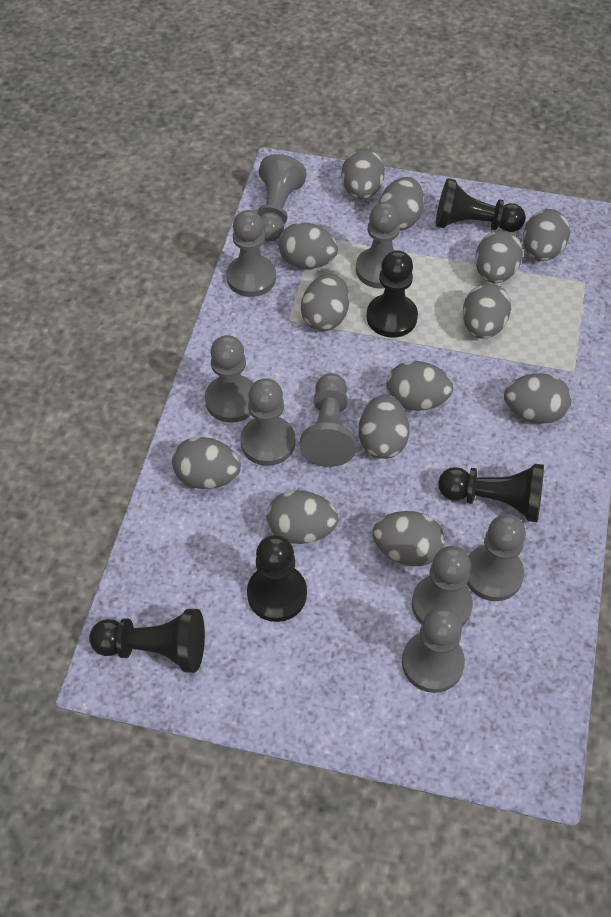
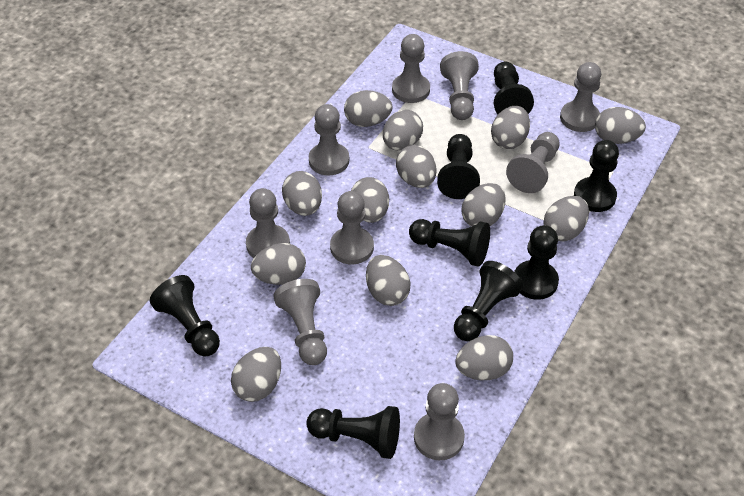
black pawn: [89,609,205,673] [247,535,307,622] [367,250,418,338] [436,178,526,232] [439,464,544,522] = 5 -> [150,275,220,356] [306,406,400,459] [409,219,490,267] [437,134,480,199] [454,261,523,341] [494,62,534,115] [514,225,559,300] [574,140,619,212] = 8

